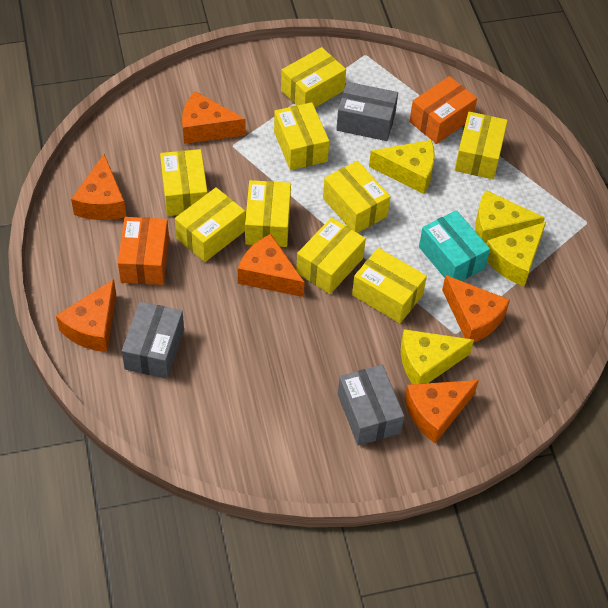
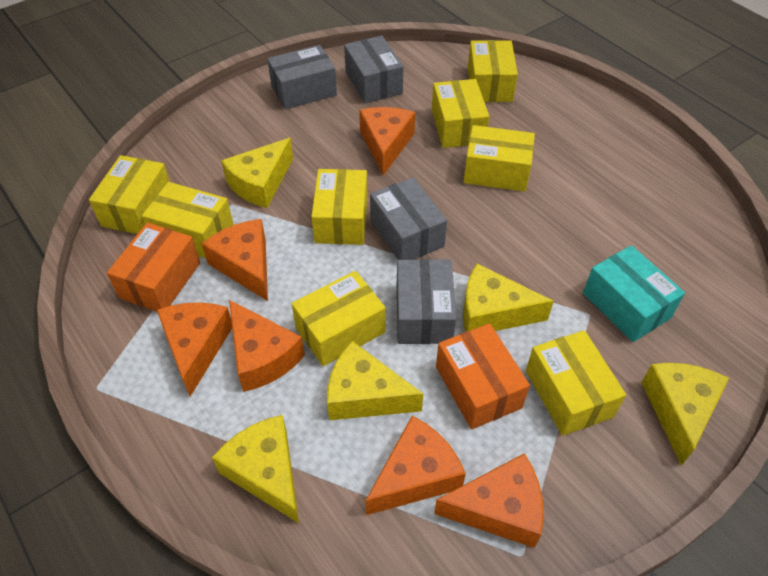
grey box: [122,302,184,379] [336,82,398,141] [338,365,404,446] = 3 -> [267,45,337,109] [344,36,404,103] [370,177,447,260] [397,259,456,344] = 4
yellow box: [160,149,207,216] [175,187,245,262] [245,180,291,247] [274,102,329,170] [281,47,346,107] [296,217,366,294] [323,161,390,233] [352,248,427,323] [455,112,508,179] = 9 -> [89,155,170,234] [142,182,234,258] [292,271,386,366] [311,169,368,245] [432,79,489,148] [464,125,535,192] [468,40,518,102] [526,330,626,436] = 8
yellow cheese: [369,140,435,194] [401,329,474,384] [475,190,545,243] [486,222,546,286] = 4 -> [212,415,299,523] [221,138,293,208] [327,341,423,420] [463,264,554,332] [641,363,729,466] = 5

